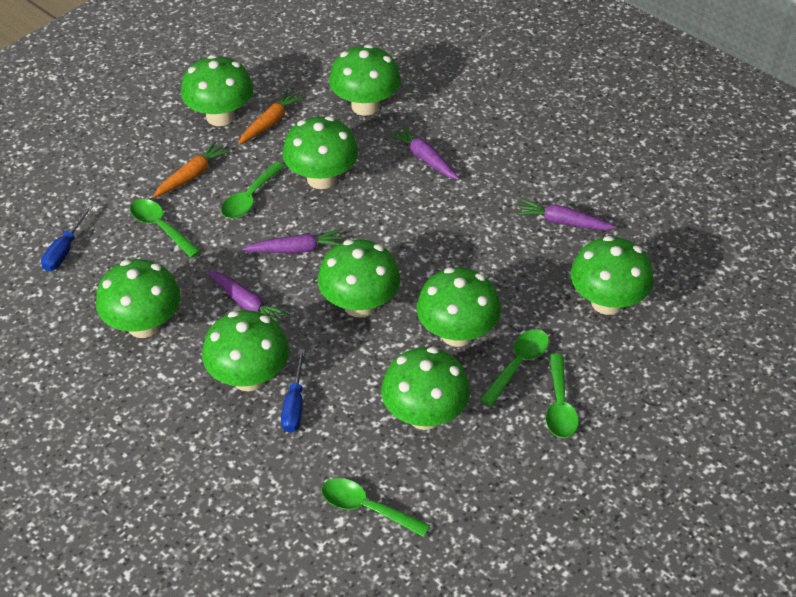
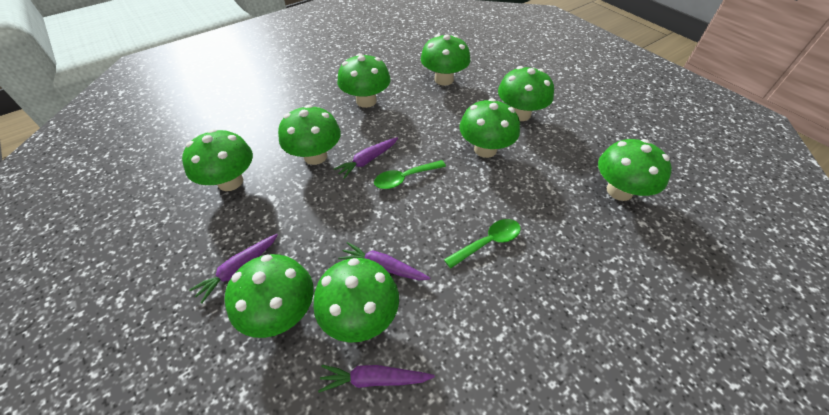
blue screwdriver: [41,205,93,271] [281,349,305,433] = 2 -> none = 0
green spoon: [130,199,200,258] [221,162,285,219] [321,478,430,537] [480,329,549,406] [546,354,579,438] = 5 -> [374,160,446,189] [444,219,521,268] = 2
orange carrot: [153,141,230,198] [238,90,304,145] = 2 -> none = 0

